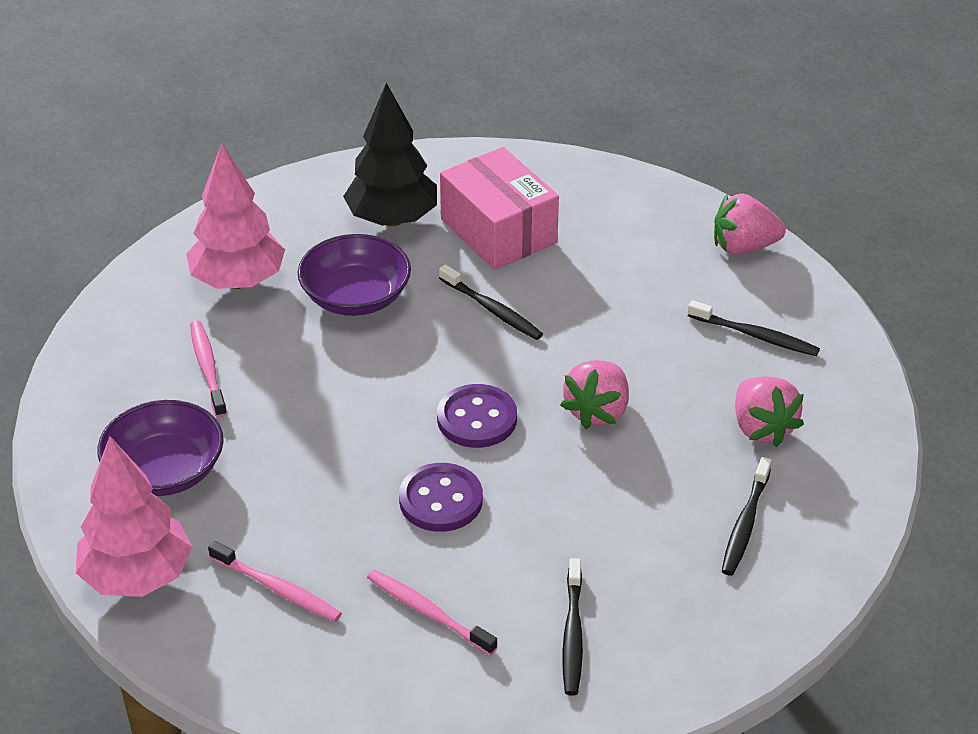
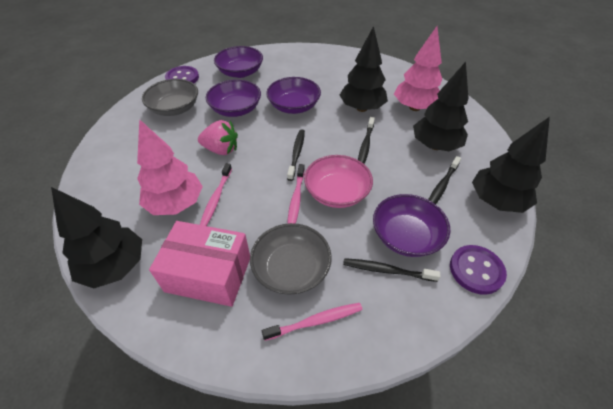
black tree: [343,83,437,226] = 1 -> [51,187,142,288] [340,26,388,112] [413,62,469,151] [472,117,550,213] = 4
grey bowl: none = 0 -> [142,79,198,116] [250,223,332,295] = 2
pink bowl: none = 0 -> [304,155,373,208] = 1
pink strawberry: [560,360,629,429] [714,193,786,255] [735,377,804,447] = 3 -> [198,120,238,155] = 1
purple bowl: [98,400,224,496] [298,234,411,316] = 2 -> [206,79,261,117] [214,46,263,78] [266,77,321,114] [373,194,451,257] = 4

